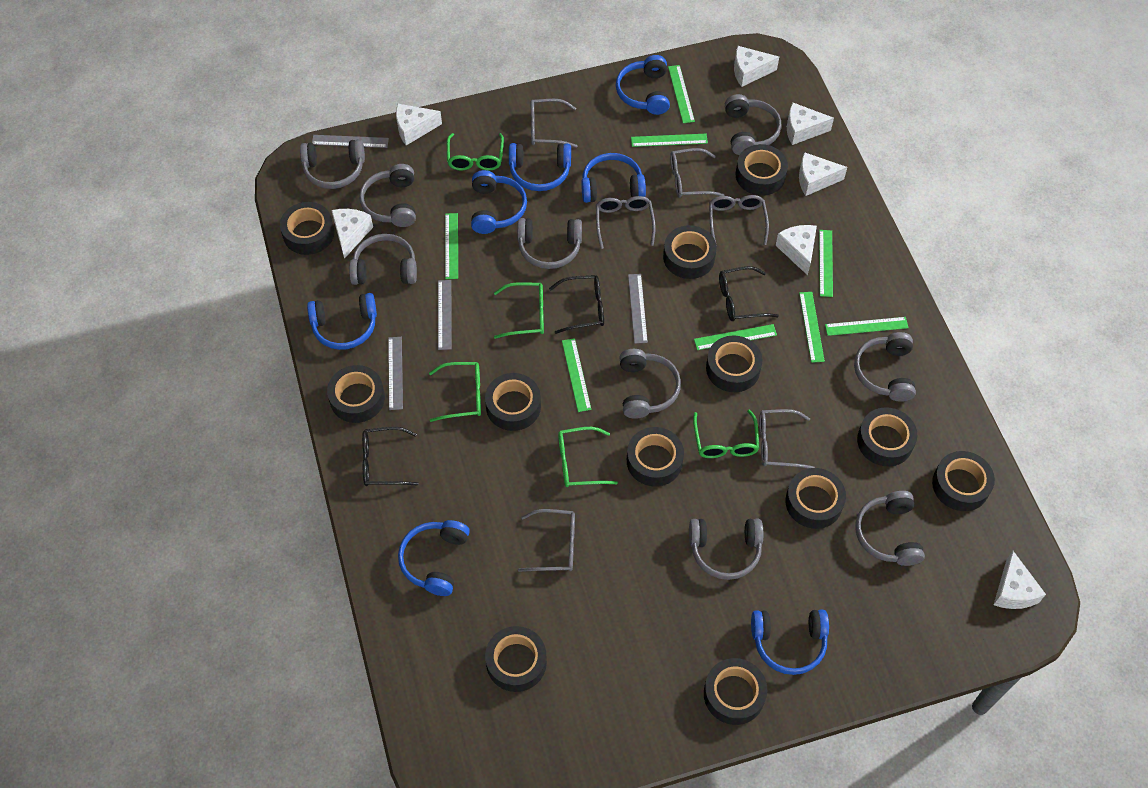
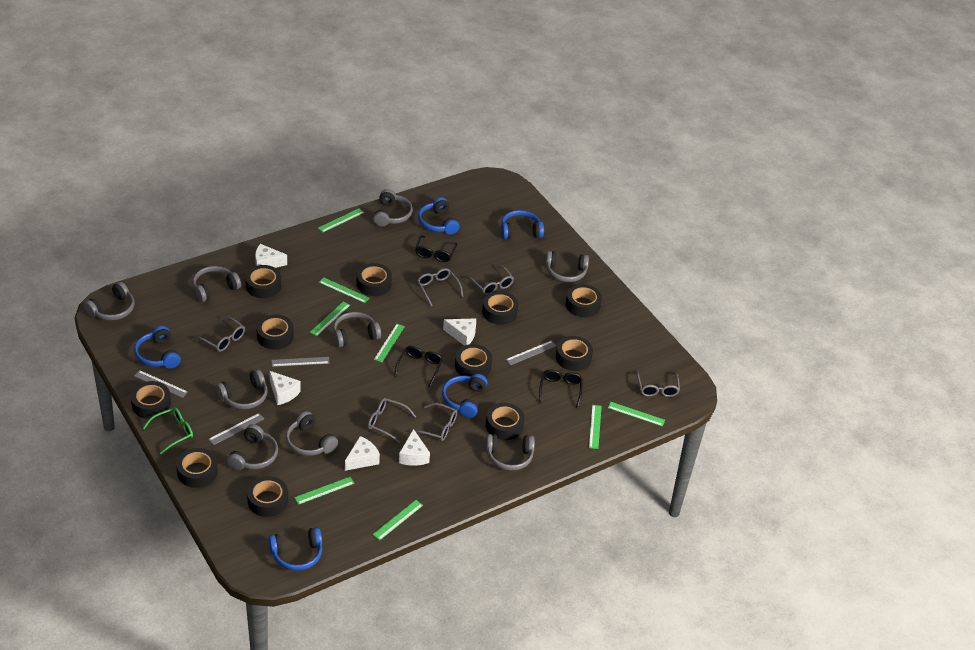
black tape: [280,202,334,255] [327,365,385,423] [485,373,541,431] [485,626,547,692] [627,427,684,487] [663,225,717,279] [704,658,767,725] [706,336,762,392] [736,144,788,196] [785,468,846,529] [857,407,917,466] [932,451,995,511] = 12 -> [131,381,171,419] [176,448,218,488] [245,265,281,298] [247,476,288,517] [256,314,294,350] [356,263,392,296] [455,344,492,377] [482,291,518,325] [485,403,525,440] [555,336,593,371] [566,284,602,317] = 11
blue headphones: [307,293,377,350] [398,520,470,596] [471,170,527,234] [509,143,571,191] [581,153,646,203] [616,55,670,115] [751,610,829,675] = 7 -> [134,326,181,368] [268,527,322,571] [418,197,460,234] [442,374,488,418] [501,210,544,239] = 5
green glasses: [429,362,481,422] [447,133,504,171] [494,282,544,339] [558,427,618,487] [693,410,759,458] = 5 -> [143,407,193,454] = 1
white cheese: [331,209,373,259] [396,104,442,145] [734,46,779,87] [776,225,817,275] [787,103,834,145] [799,152,847,196] [994,551,1046,609] = 7 -> [255,244,287,268] [269,371,301,405] [345,436,380,471] [399,429,430,466] [443,318,476,346] = 5

